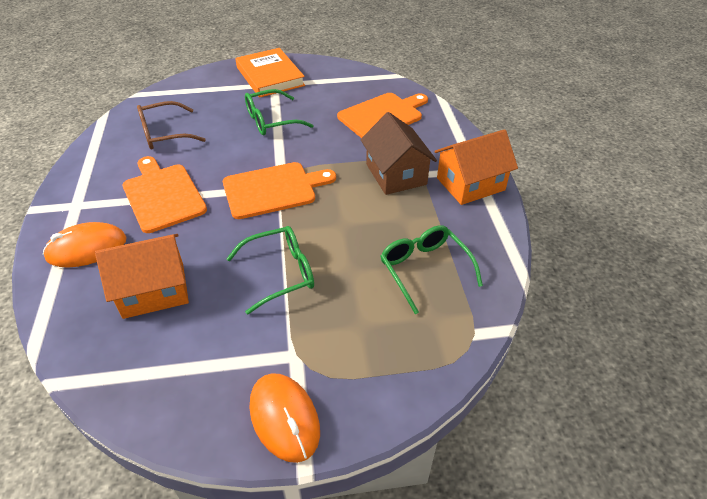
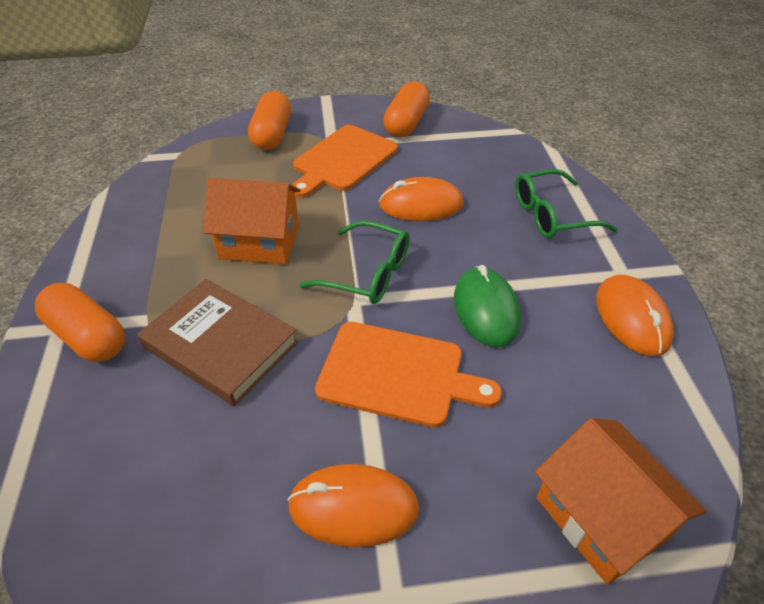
brown book: none = 0 -> [137,279,298,406] = 1
brown glasses: [137,101,206,149] = 1 -> none = 0
brown house: [360,112,437,195] = 1 -> none = 0
green glasses: [226,226,314,315] [245,89,314,135] [381,225,483,314] = 3 -> [299,220,409,304] [515,169,617,238] = 2
green mouse: none = 0 -> [454,265,521,347] = 1
orange book: [236,48,305,98] = 1 -> none = 0
orange capsule: none = 0 -> [35,283,125,362] [248,91,291,150] [383,81,430,137] = 3
orange cutting board: [123,156,207,233] [223,162,336,219] [337,93,428,138] = 3 -> [292,125,398,198] [315,322,502,428] = 2
orange mouse: [43,222,127,267] [250,373,320,463] = 2 -> [287,464,419,547] [379,177,464,221] [596,275,674,356] = 3

